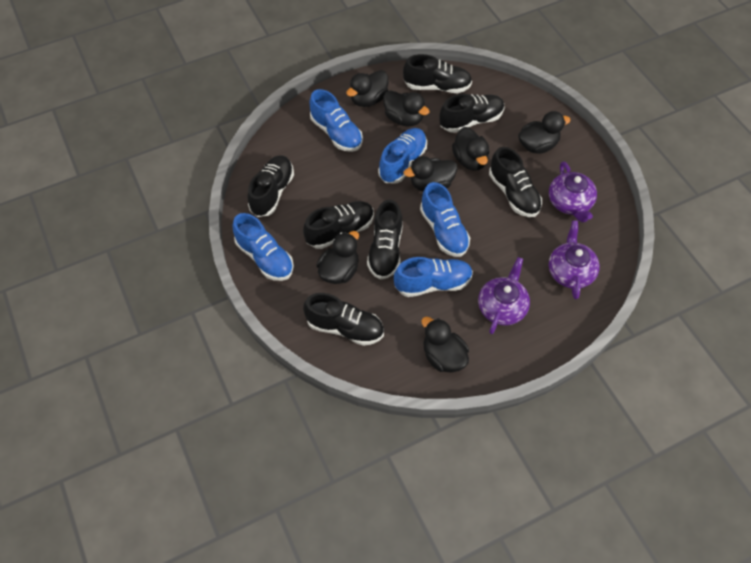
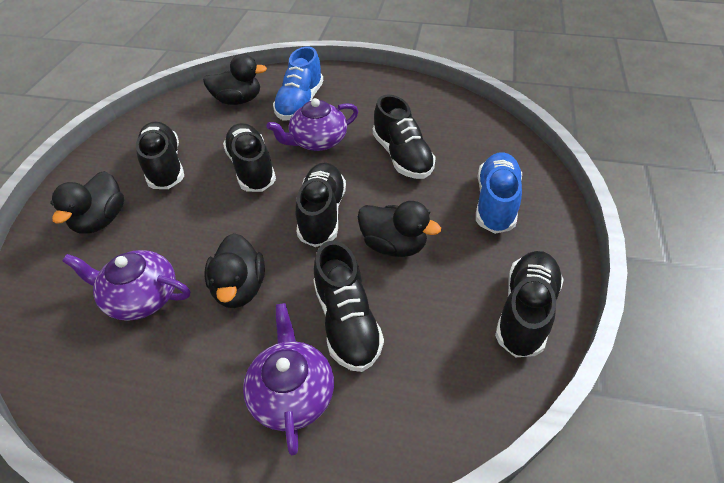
black duck: [316,231,359,284] [346,70,389,107] [383,90,430,126] [404,156,457,191] [422,317,469,372] [452,127,489,171] [518,111,571,154] = 7 -> [50,171,124,234] [203,54,267,105] [204,233,265,308] [358,201,441,257] = 4
black shoe: [248,155,294,217] [303,201,374,249] [303,293,384,346] [367,200,403,279] [403,54,472,93] [439,94,505,133] [489,147,542,217] = 7 -> [136,122,184,189] [223,123,276,192] [296,162,346,247] [313,241,384,372] [373,94,436,179] [495,251,564,357] = 6
blue shoe: [232,213,294,281] [309,89,363,152] [378,128,427,184] [394,257,473,297] [420,182,470,257] = 5 -> [273,46,323,121] [476,152,522,234] = 2

